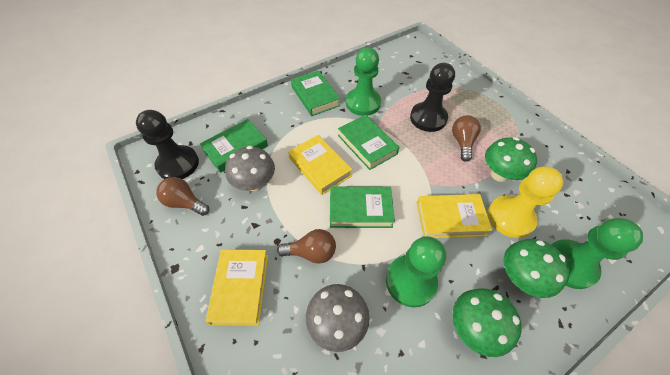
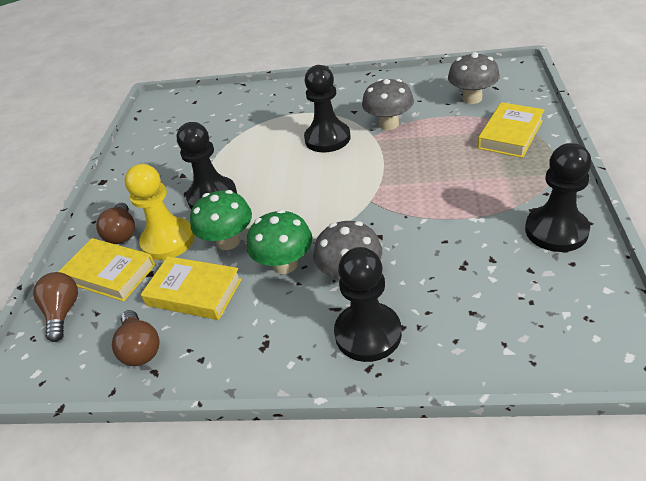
black pawn: [136,110,199,179] [410,63,455,132] = 2 -> [177,122,237,210] [304,65,351,152] [334,247,402,362] [525,143,592,252] = 4
green book: [200,119,268,173] [291,70,340,116] [330,186,395,228] [338,115,399,170] = 4 -> none = 0
green mushroom: [452,288,522,357] [485,137,537,182] [504,239,570,298] = 3 -> [190,190,252,250] [247,209,312,274] = 2
green pawn: [346,48,381,116] [386,236,446,307] [551,218,643,289] = 3 -> none = 0
grey mushroom: [225,146,275,191] [306,284,369,352] = 2 -> [313,221,382,281] [362,79,414,130] [448,52,500,104] = 3

